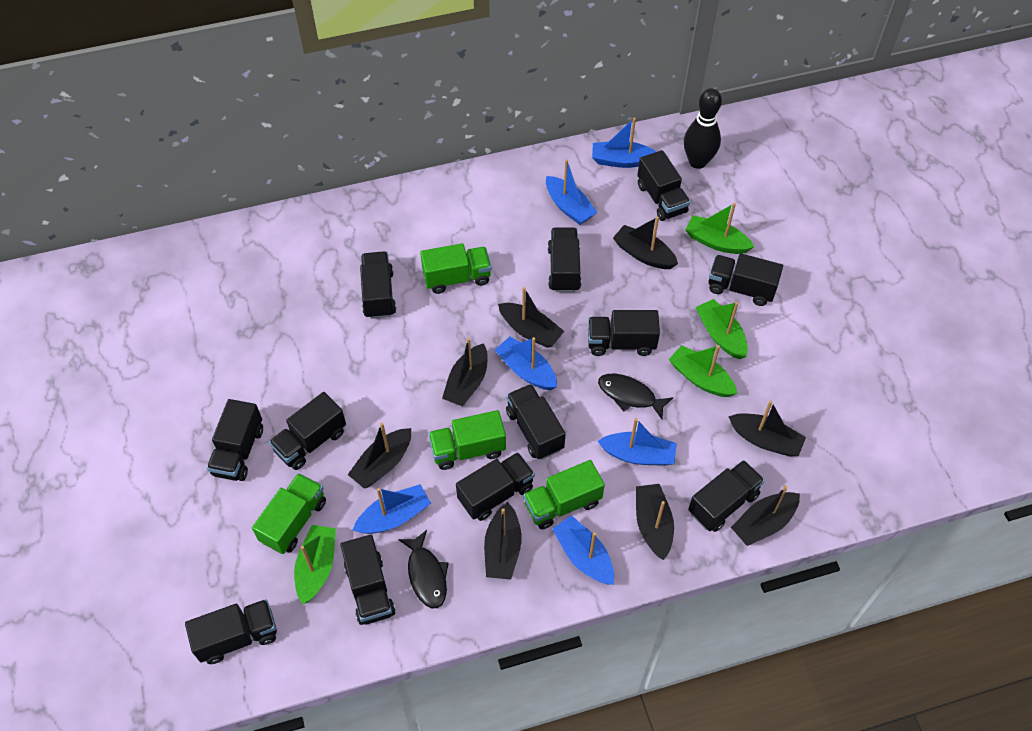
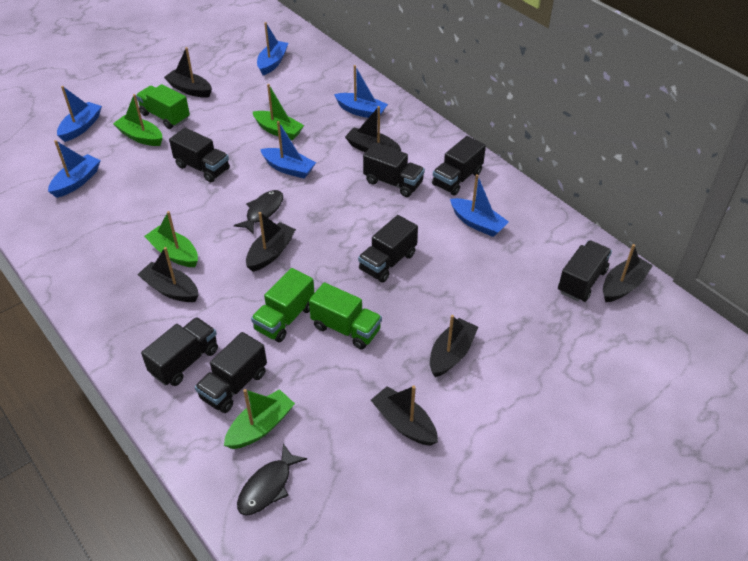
black boat: [347,423,411,489] [442,338,487,406] [484,502,522,580] [498,287,564,348] [613,217,678,269] [636,484,674,560] [728,400,806,456] [731,486,800,546] = 8 -> [137,247,198,302] [164,47,212,98] [246,212,296,272] [345,106,401,152] [371,385,438,446] [430,315,478,377] [603,244,653,302] = 7
black bowling pin: [684,88,722,169] = 1 -> none = 0
black truck: [185,599,277,664] [207,399,263,481] [269,392,346,470] [341,535,395,625] [360,251,396,319] [456,452,535,521] [506,384,566,459] [548,228,581,292] [588,310,660,356] [637,150,690,221] [688,460,765,532] [708,253,783,306] = 12 -> [141,317,218,386] [169,128,230,183] [195,332,267,413] [358,215,418,283] [363,143,425,197] [432,136,486,195] [558,240,612,302] = 7
green truck: [252,473,326,554] [420,243,491,294] [428,410,506,470] [523,460,605,529] = 4 -> [136,84,190,129] [251,268,314,342] [309,282,382,349] = 3

